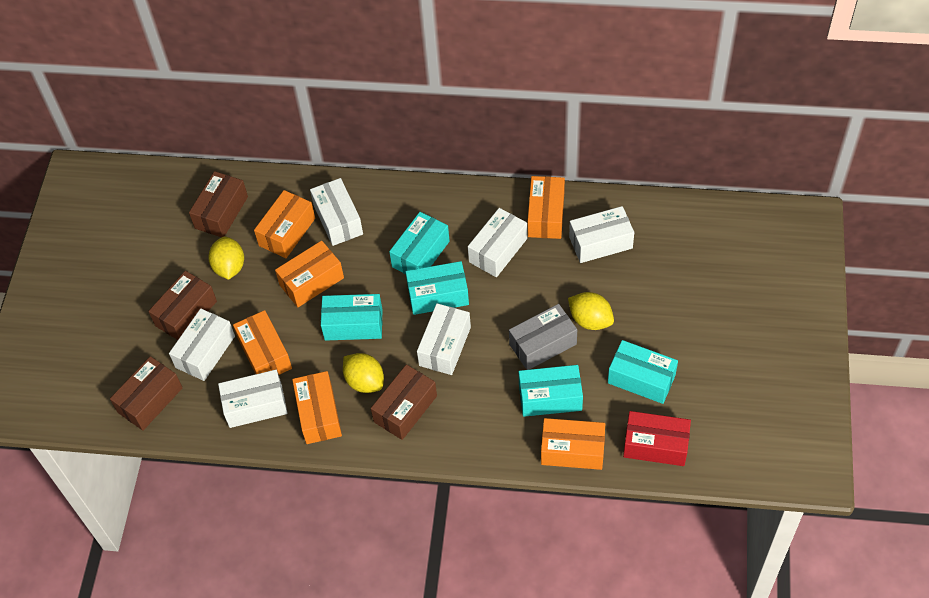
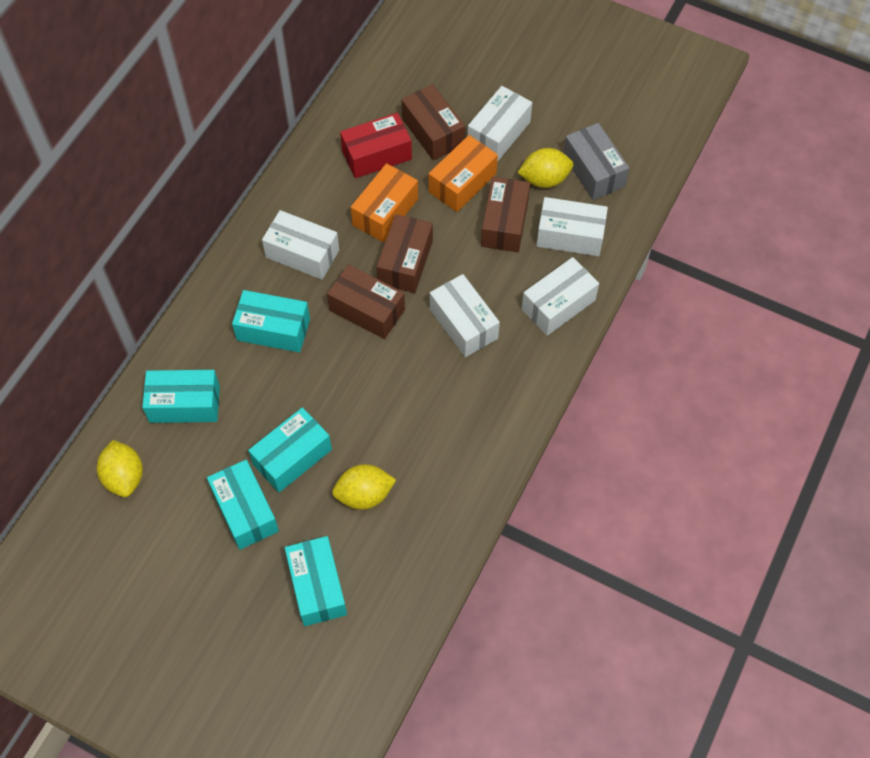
orange box: [233,310,292,375] [254,190,315,258] [275,241,344,307] [292,371,342,444] [528,176,565,239] [541,418,605,470] = 6 -> [351,163,418,242] [429,135,498,212] = 2
white box: [169,308,235,381] [218,370,288,428] [310,178,363,246] [417,303,471,375] [468,208,527,277] [569,206,634,263] = 6 -> [262,210,339,280] [430,274,500,357] [467,86,532,162] [522,257,599,336] [536,197,608,256] = 5

